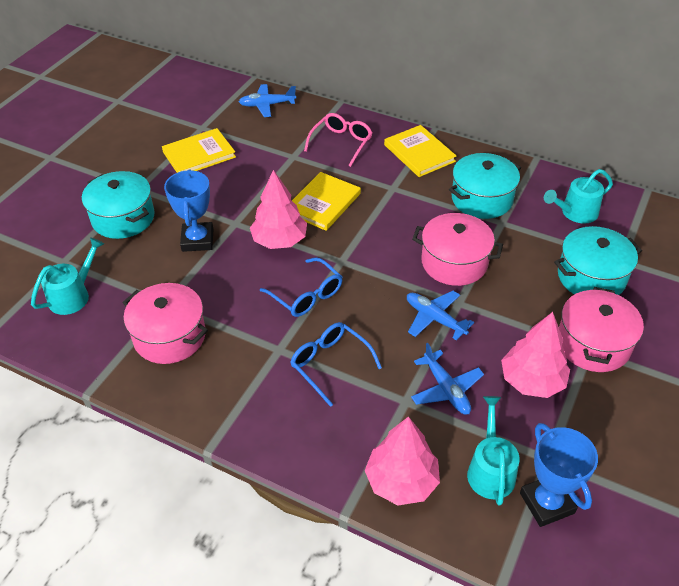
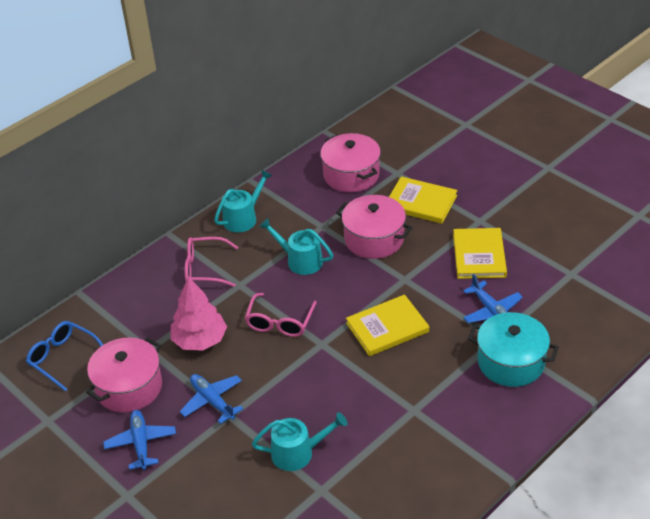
blue glasses: [260,257,342,317] [290,322,382,407] = 2 -> [26,321,103,392] = 1
blue trophy: [164,169,213,252] [520,423,598,527] = 2 -> none = 0
pink glasses: [304,113,372,167] = 1 -> [185,237,239,287] [245,293,317,337] = 2
pink tree: [250,170,307,249] [365,416,440,505] [501,312,570,398] = 3 -> [170,277,227,351] = 1
turquoise pot: [82,171,155,239] [449,153,521,219] [554,226,642,295] = 3 -> [468,312,559,387] = 1

